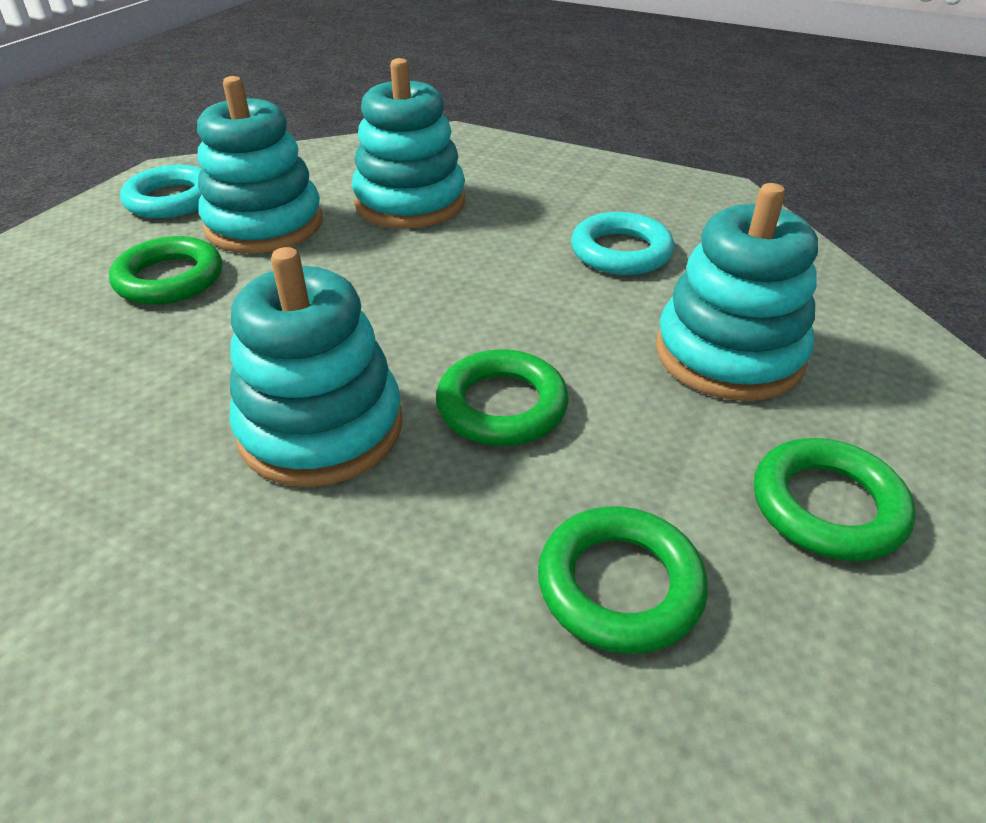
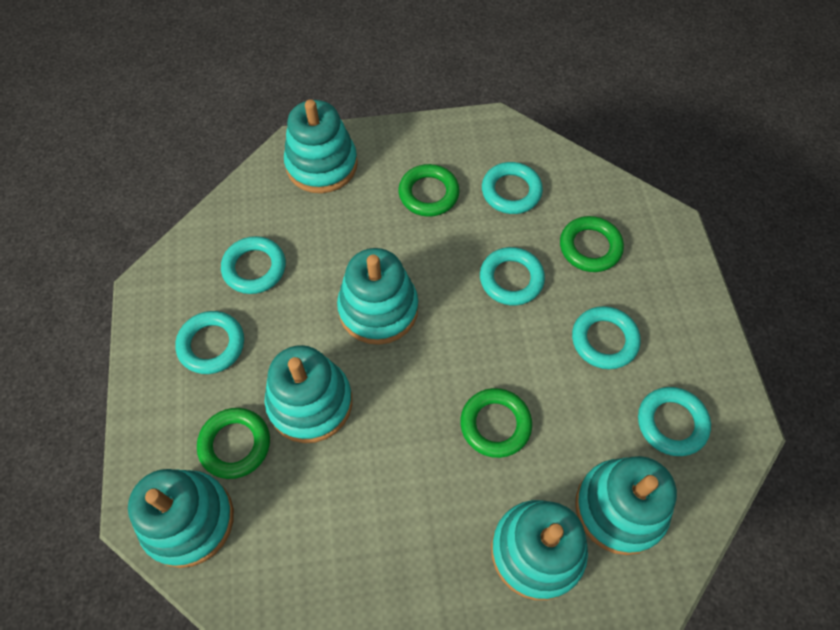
turquoise ring: [120,165,202,218] [571,212,674,275] = 2 -> [175,311,244,374] [221,236,286,294] [480,247,545,306] [482,162,543,214] [572,306,641,369] [638,387,711,456] = 6
turquoise stacking toy: [197,76,323,254] [230,247,403,487] [352,58,465,228] [656,183,818,401] = 4 -> [128,469,234,568] [264,345,352,443] [284,99,358,193] [337,248,418,345] [491,500,588,600] [575,456,677,555] = 6

